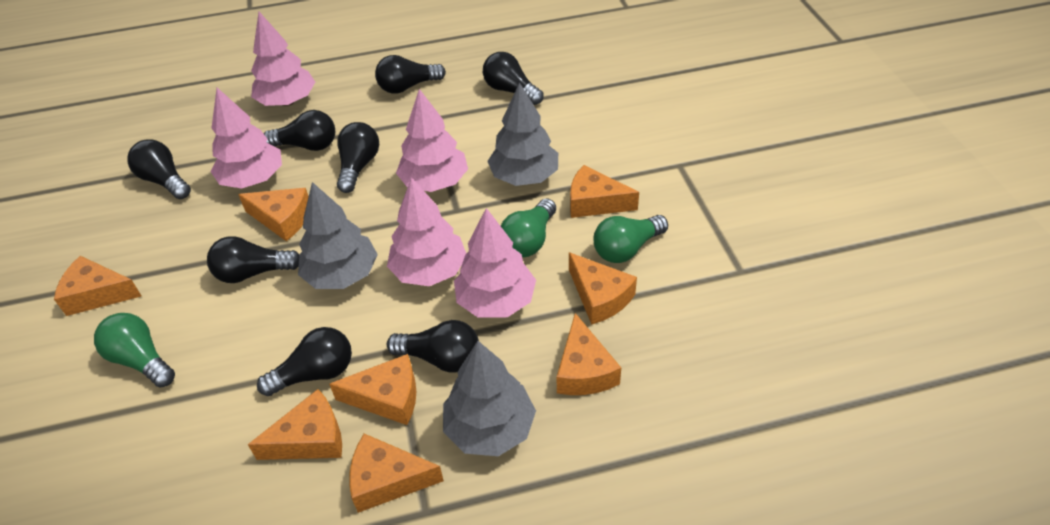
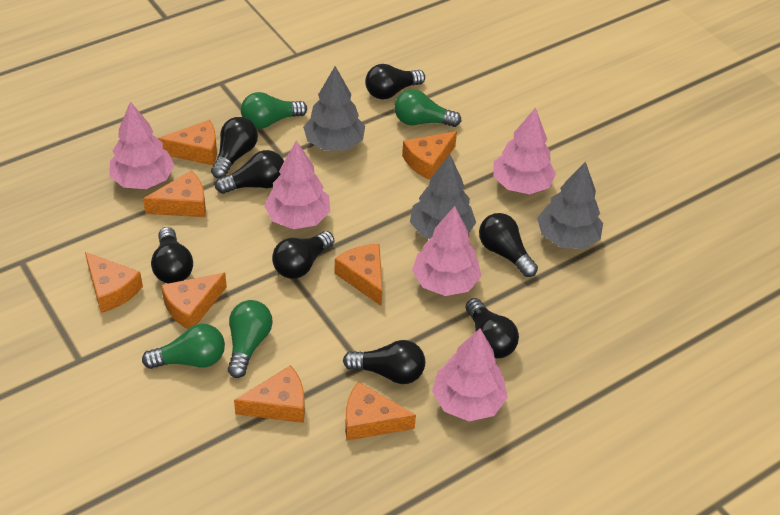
green light bulb: [94,313,175,387] [501,198,556,257] [594,215,668,263] = 3 -> [142,324,225,369] [228,300,272,378] [241,92,307,129] [394,89,461,127] = 4

